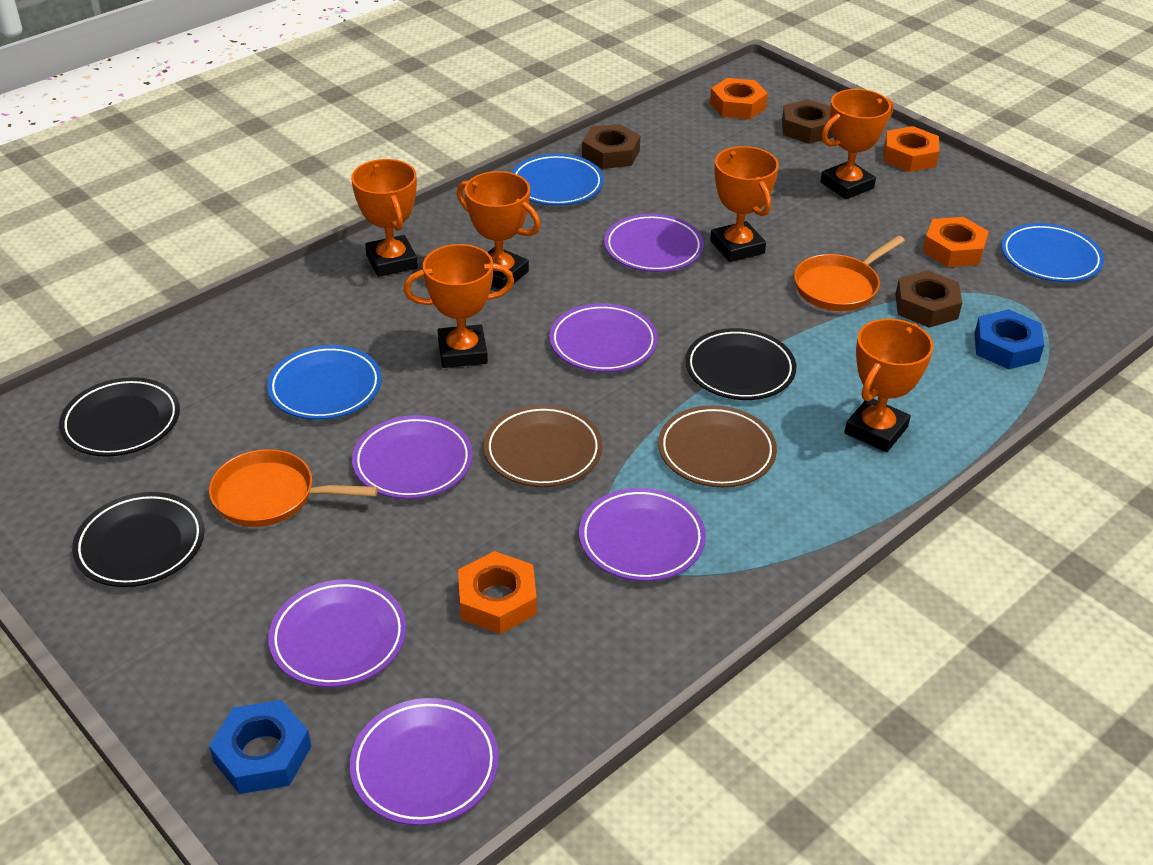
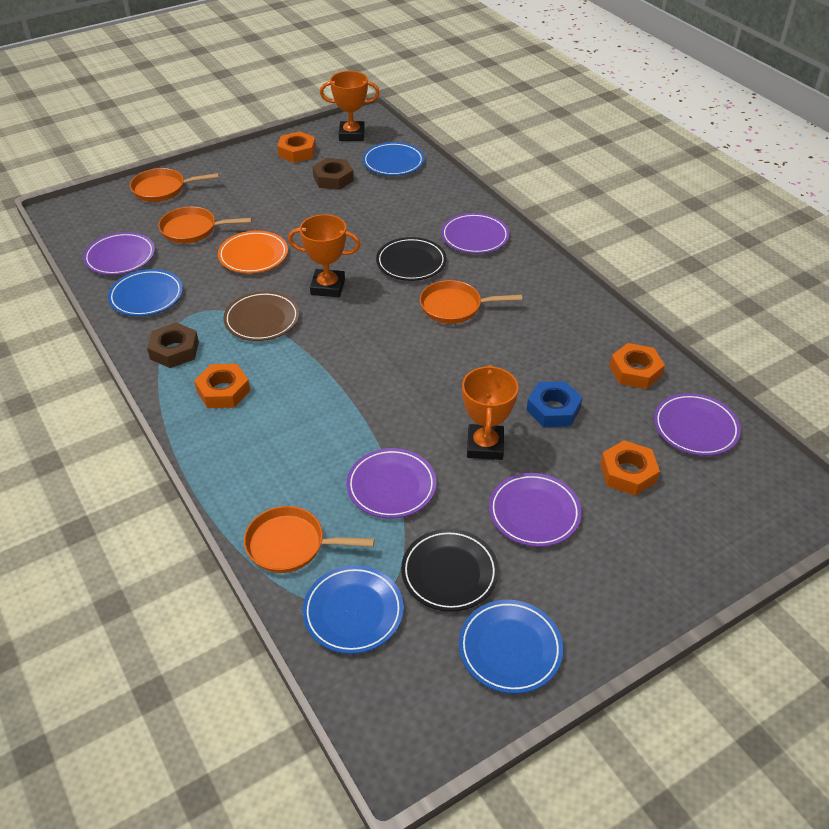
black plate: [59,377,180,457] [72,492,205,587] [685,328,796,400] = 3 -> [376,237,447,281] [401,529,499,612] = 2
blue nut: [209,700,311,794] [974,309,1044,369] = 2 -> [526,381,583,427] = 1
blue plate: [267,345,382,420] [511,154,604,206] [1001,223,1104,282] = 3 -> [108,269,183,316] [303,565,404,654] [363,142,424,176] [459,600,563,694] = 4
brown nut: [582,124,640,169] [782,99,834,144] [895,270,962,328] = 3 -> [147,322,199,368] [312,158,354,190] = 2
brown plate: [484,405,603,487] [658,405,777,488] = 2 -> [223,291,299,341] = 1
orange pan: [209,449,378,527] [794,236,905,311] = 2 -> [130,168,219,202] [158,207,252,243] [244,506,375,573] [420,280,522,324] = 4
orange plate: none = 0 -> [218,231,288,273] = 1
orange trophy: [351,159,418,277] [404,244,514,368] [457,171,540,289] [710,146,779,262] [820,89,893,199] [844,319,934,452] = 6 -> [288,214,361,297] [320,71,380,141] [462,365,519,460] = 3
purple plate: [268,579,406,687] [350,698,499,826] [352,415,473,499] [549,303,658,372] [579,488,706,581] [604,214,704,272] = 6 -> [83,232,155,275] [347,448,437,519] [441,213,509,254] [489,473,582,547] [654,393,741,456] = 5

